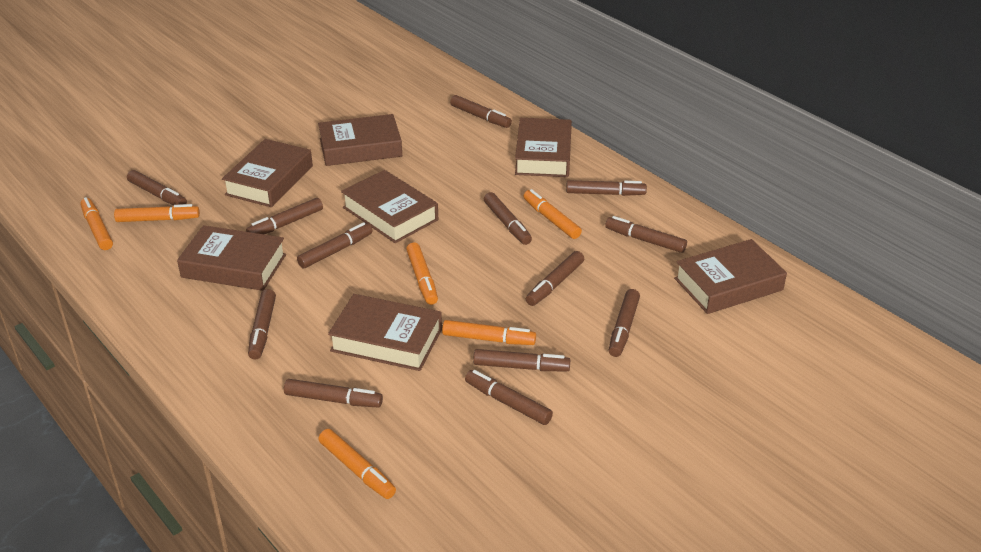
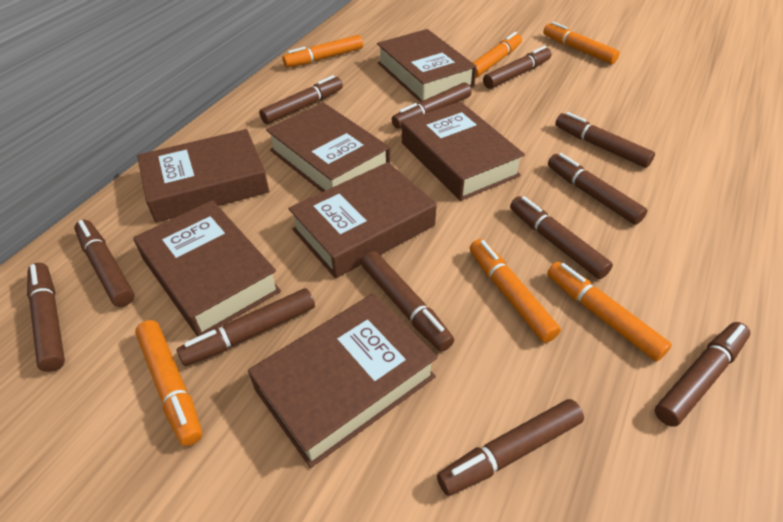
brown marker: [127,170,187,205] [246,198,323,234] [248,289,276,359] [284,379,383,408] [297,222,372,268] [450,95,512,128] [465,370,553,425] [473,349,570,371] [484,192,532,245] [526,251,584,306] [566,180,647,196] [605,216,687,253] [609,289,640,357] = 13 -> [27,263,65,372] [74,220,135,307] [177,288,315,366] [259,75,343,124] [361,251,454,352] [391,82,472,129] [437,399,584,496] [483,46,552,89] [510,196,613,279] [548,153,647,225] [555,112,655,168] [655,322,750,427] = 12

